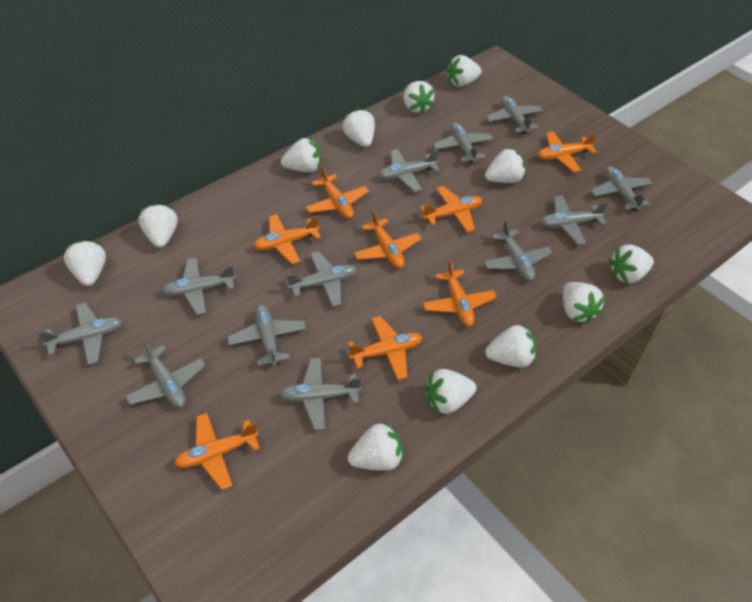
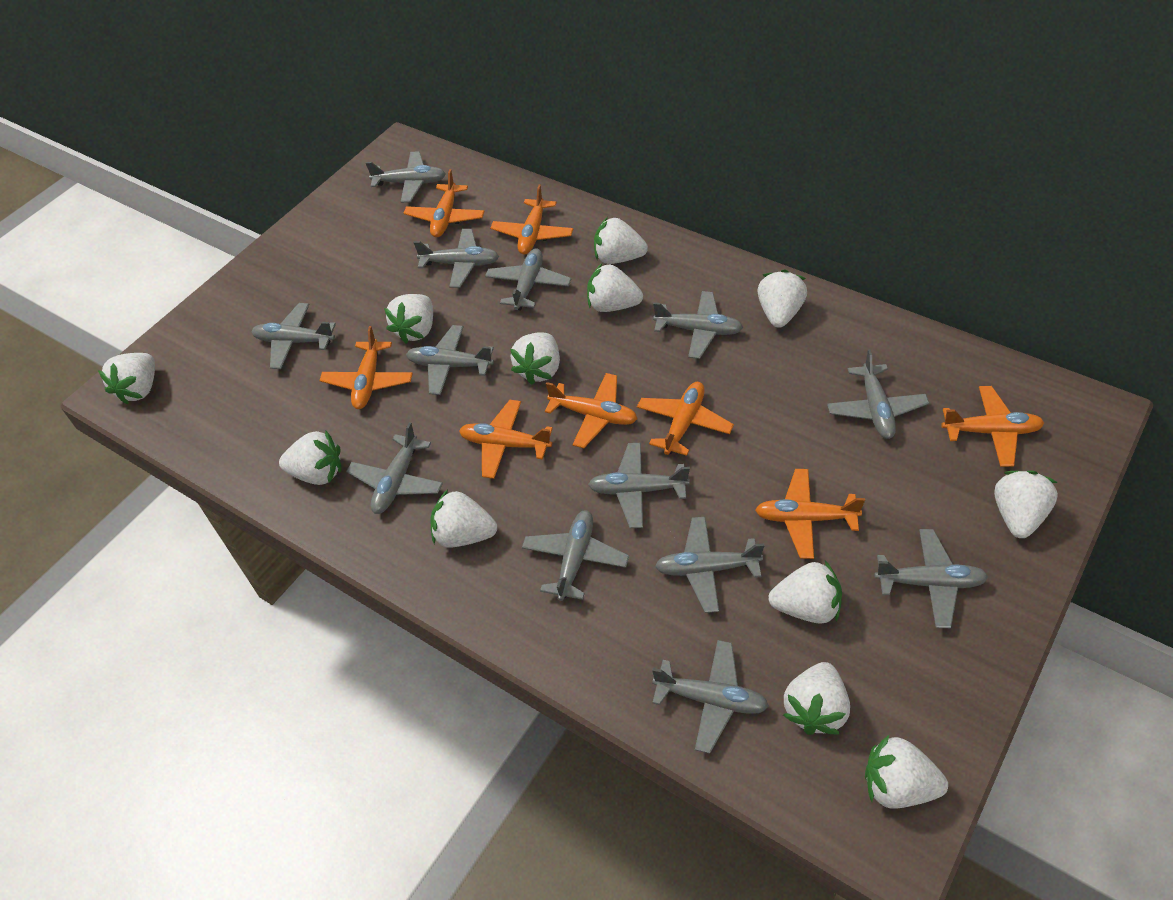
grey plane: [37,303,123,365] [125,340,206,408] [162,257,236,315] [227,305,306,366] [279,358,361,430] [287,251,357,307] [378,149,440,192] [433,122,493,164] [484,220,552,281] [486,96,543,134] [541,196,608,245] [591,166,652,211] = 12 -> [251,303,336,369] [346,422,443,514] [366,151,445,203] [406,325,494,395] [413,229,499,288] [485,248,572,310] [522,510,629,601] [588,443,690,528] [652,640,769,754] [653,291,743,359] [655,517,764,613] [827,350,929,439] [874,529,988,628] = 13

